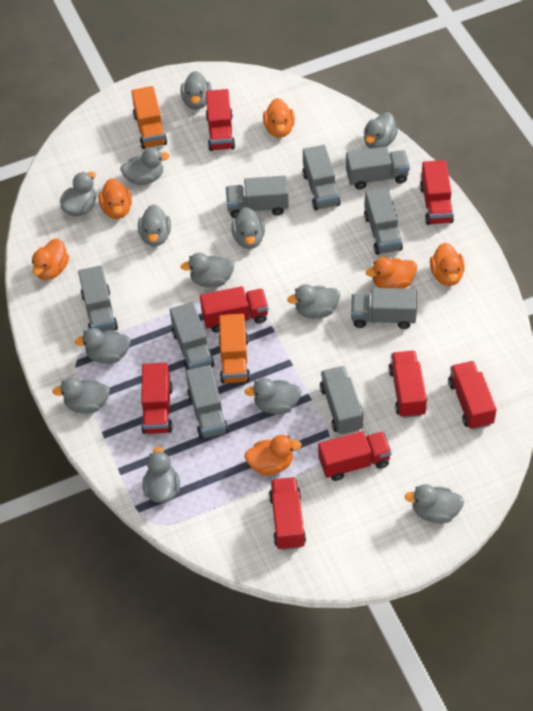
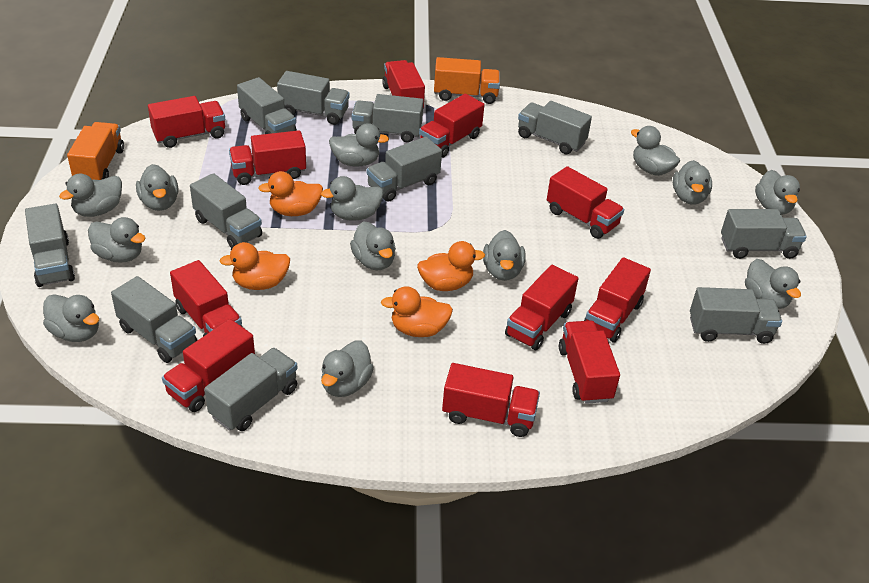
grey truck: [78,265,118,332] [170,302,214,371] [186,365,228,439] [226,176,289,218] [302,145,341,210] [320,366,363,435] [346,147,410,190] [351,288,417,329] [364,188,403,255] = 9 -> [25,204,75,287] [111,276,197,363] [190,173,262,248] [205,348,298,431] [237,77,297,134] [277,71,350,125] [352,94,424,142] [367,137,442,202] [518,101,592,154] [690,287,782,344] [721,209,807,259] = 11
orange duck: [32,238,69,280] [99,178,132,219] [245,435,302,475] [263,98,295,138] [366,257,417,289] [430,243,465,286] = 6 -> [219,242,290,290] [258,171,323,216] [381,286,453,337] [417,241,485,291] = 4
red truck: [141,363,173,434] [200,286,268,332] [206,89,235,151] [269,477,306,550] [318,431,392,481] [389,351,427,418] [420,160,454,225] [448,361,497,430] = 8 -> [148,96,225,148] [162,319,255,412] [170,260,242,336] [229,130,306,185] [382,60,425,109] [419,94,484,158] [442,363,540,437] [505,265,578,350] [547,166,624,239] [559,320,620,404] [584,257,651,342] = 11

